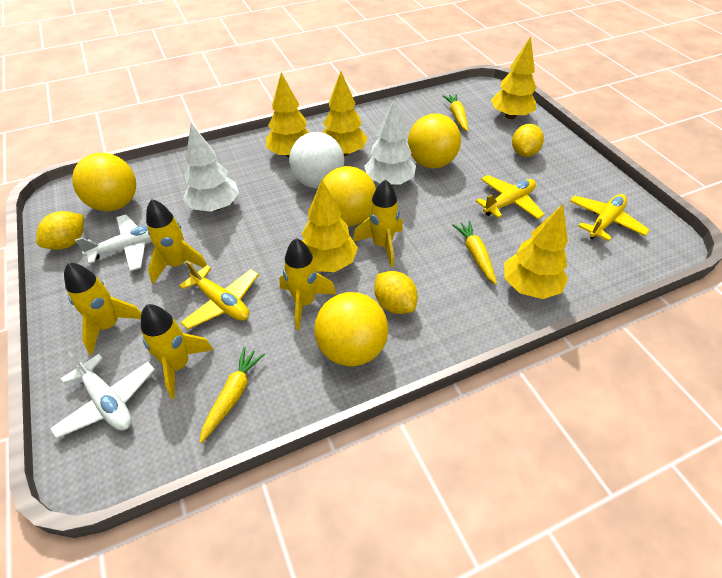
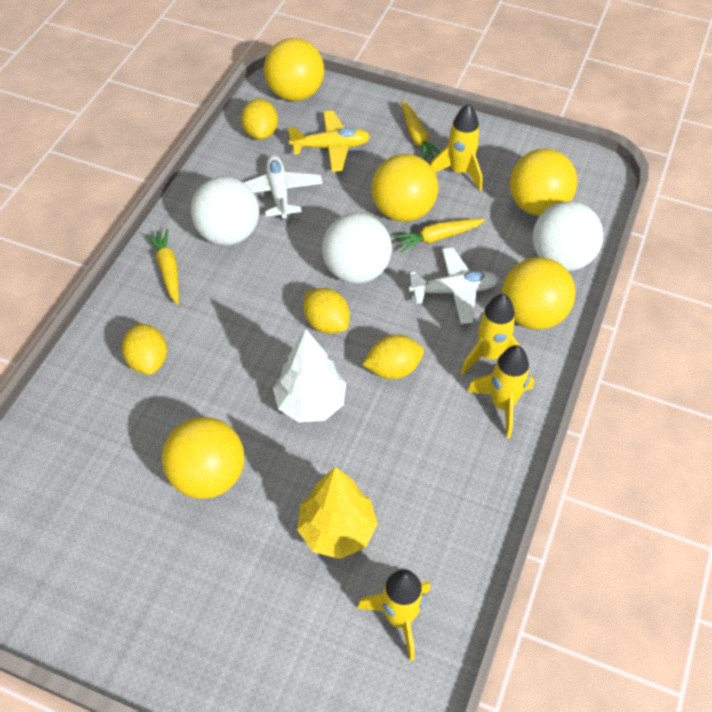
white ball: [289,132,344,189] = 1 -> [191,176,259,245] [322,213,392,284] [533,201,603,271] = 3
white tree: [183,123,239,212] [364,100,416,186] = 2 -> [273,329,346,422] = 1
yellow ball: [72,153,136,211] [314,292,388,366] [323,166,376,226] [408,114,461,168] = 4 -> [162,417,244,499] [264,38,324,101] [371,154,438,222] [502,257,576,330] [510,149,577,216] = 5
yellow lemon: [36,211,84,250] [374,271,418,314] [512,124,544,157] = 3 -> [122,323,167,375] [241,99,278,140] [303,288,350,334] [362,335,424,379] = 4
yellow plane: [179,260,259,329] [476,175,545,219] [570,194,649,241] = 3 -> [288,111,370,172] = 1
yellow rocket: [64,262,141,355] [141,304,213,399] [146,199,207,284] [279,238,336,330] [353,179,403,267] = 5 -> [357,569,431,661] [430,104,483,191] [461,294,520,374] [467,345,534,438] = 4
yellow tree: [266,72,309,157] [302,180,358,272] [322,71,368,156] [491,37,536,119] [504,204,568,299] = 5 -> [297,467,378,559] = 1

